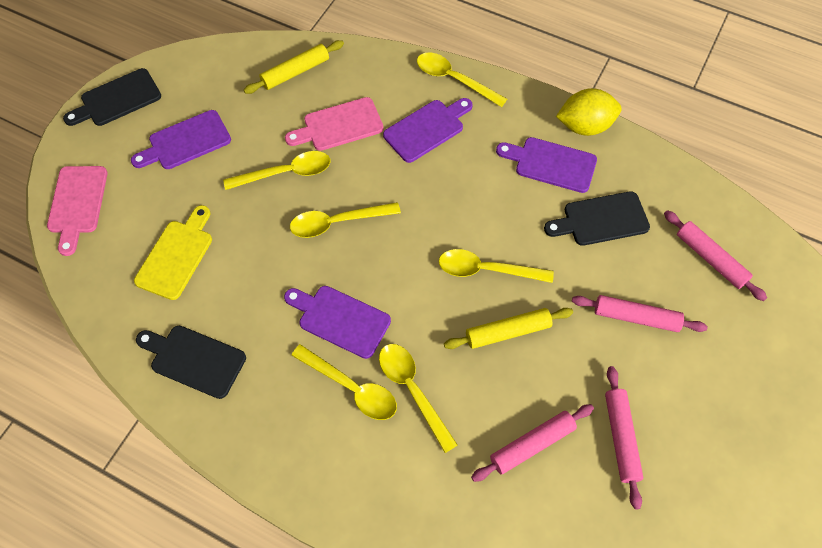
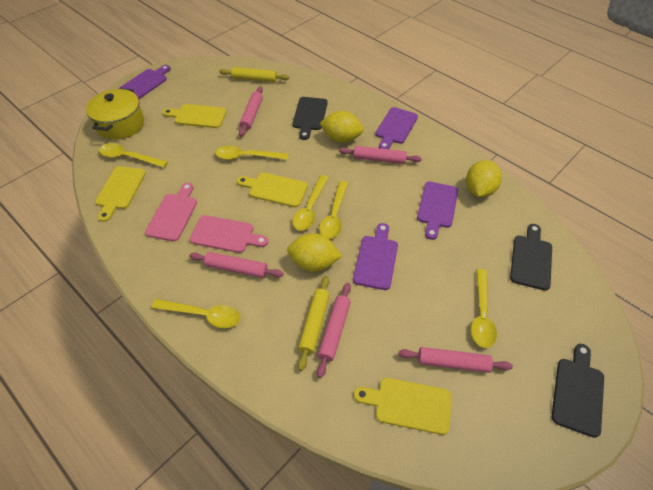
pink rolling pin: [471,404,594,482] [572,295,708,332] [605,366,643,509] [664,210,767,301] = 4 -> [189,252,284,278] [239,87,263,137] [317,283,351,378] [339,146,422,164] [398,347,513,373] = 5
yellow cutting board: [134,205,212,300] = 1 -> [95,166,146,222] [163,104,227,128] [237,173,308,207] [354,378,451,435] = 4
yellow lemon: [556,88,622,136] = 1 -> [287,233,342,272] [320,111,364,143] [466,160,502,197] = 3
yellow pot: none = 0 -> [86,88,144,140] = 1

